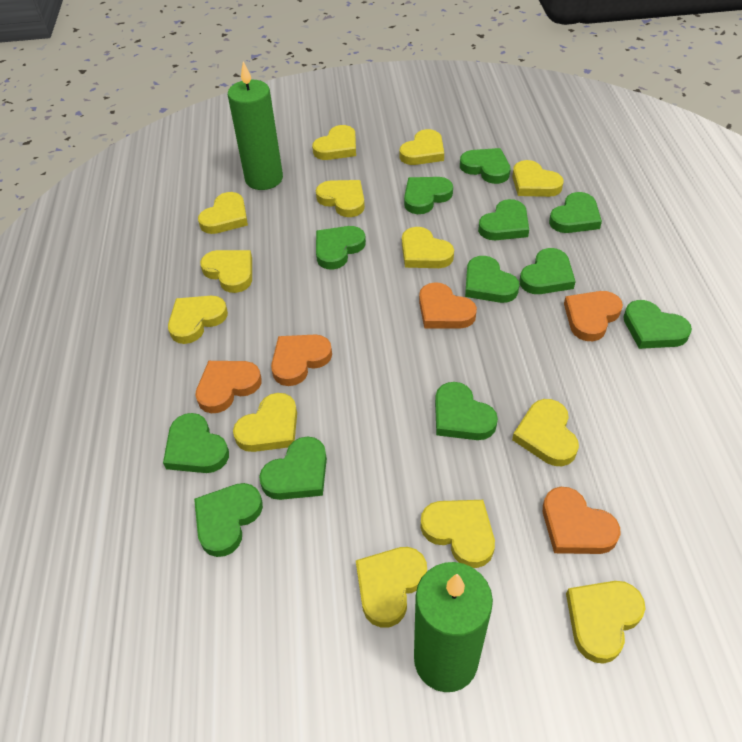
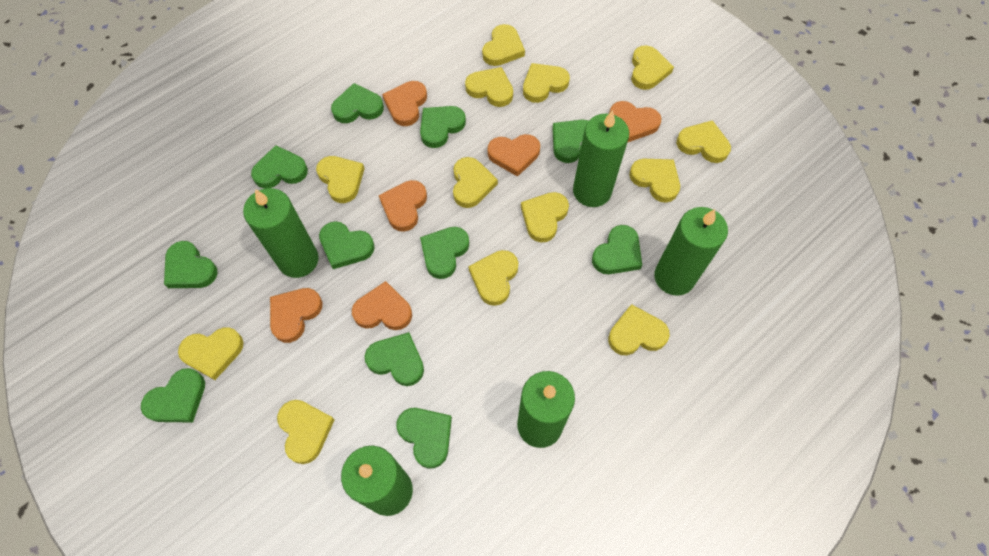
green candle: [228,61,283,190] [414,562,493,692] = 2 -> [243,188,319,278] [341,446,413,516] [517,371,575,448] [573,110,629,207] [654,207,728,296] = 5
green heart: [163,413,229,473] [194,483,263,557] [259,437,327,500] [316,226,366,270] [404,177,453,214] [435,382,498,440] [460,148,510,184] [465,256,519,303] [478,199,529,240] [519,248,576,294] [549,192,602,233] [623,300,692,349] = 12 -> [141,368,205,423] [164,241,218,288] [251,145,308,189] [319,221,375,269] [331,83,384,123] [365,332,424,386] [396,408,452,469] [420,106,466,148] [420,227,469,279] [552,120,588,163] [592,225,642,274] = 11
orange heart: [195,361,261,413] [271,335,332,386] [419,282,477,329] [543,487,620,554] [564,291,623,341] = 5 -> [270,288,323,343] [352,281,412,330] [379,180,427,232] [382,81,427,126] [488,134,540,177] [609,101,661,143] = 6

